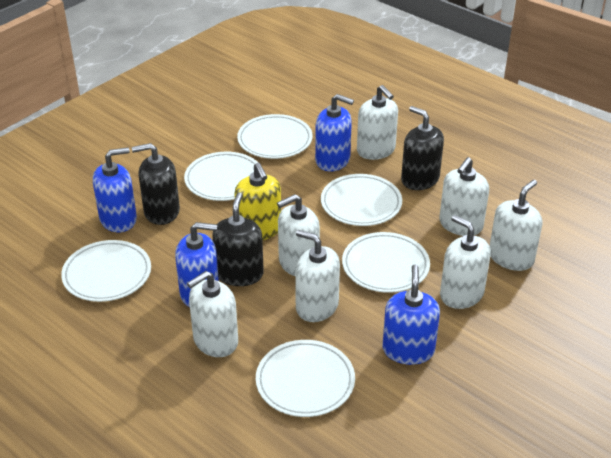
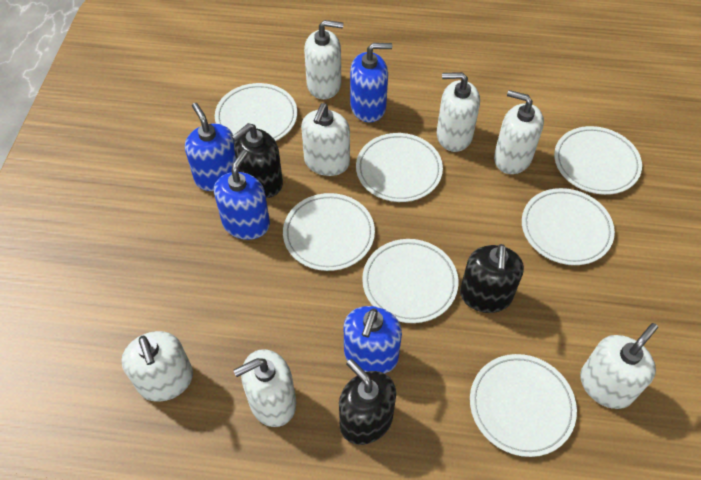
white plate: [61,240,151,302] [184,152,258,201] [237,114,313,159] [256,340,355,417] [321,174,402,226] [342,232,430,293] = 6 -> [215,83,297,141] [283,193,375,271] [356,133,443,202] [362,239,458,323] [470,354,577,457] [522,188,615,265] [554,126,642,195] = 7
yellow soap dispenser: [234,163,281,240] = 1 -> none = 0

